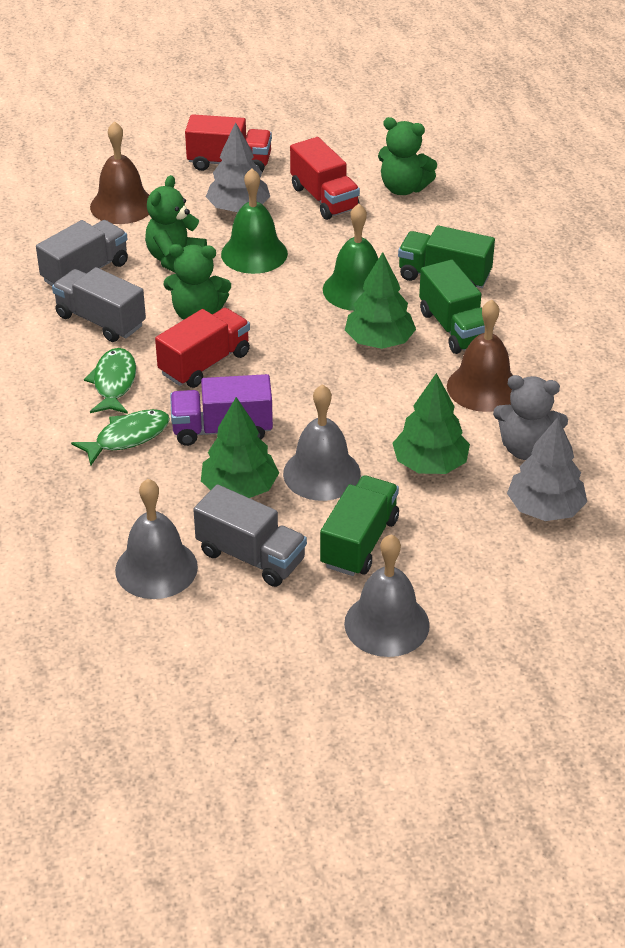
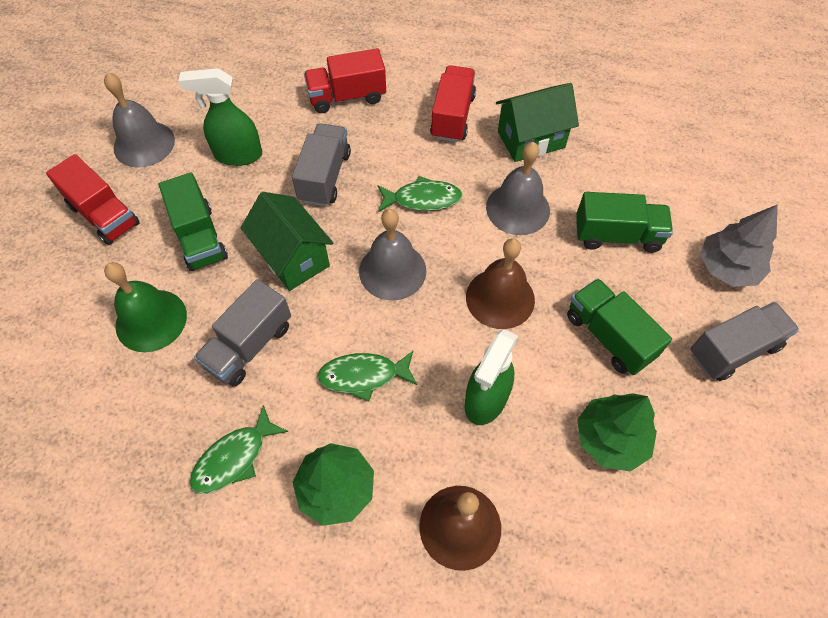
green bell: [221,168,288,274] [323,204,378,311] = 2 -> [104,262,187,352] = 1
green fish: [71,409,170,466] [84,348,136,414] = 2 -> [190,405,288,494] [317,351,417,401] [378,176,462,212] = 3
green house: none = 0 -> [241,192,333,291] [496,83,579,162] = 2
green spray bottle: none = 0 -> [178,68,262,166] [465,329,518,425] = 2
green teddy bear: [145,175,207,273] [164,244,231,320] [378,117,437,195] = 3 -> none = 0
green tree: [201,397,279,498] [345,252,416,349] [392,373,470,474] = 3 -> [293,443,374,526] [577,393,657,472] = 2
grey teddy bear: [493,375,568,460] = 1 -> none = 0
grey tree: [206,122,270,213] [507,417,587,521] = 2 -> [700,204,778,287] = 1
purple truck: [170,374,273,446] = 1 -> none = 0

